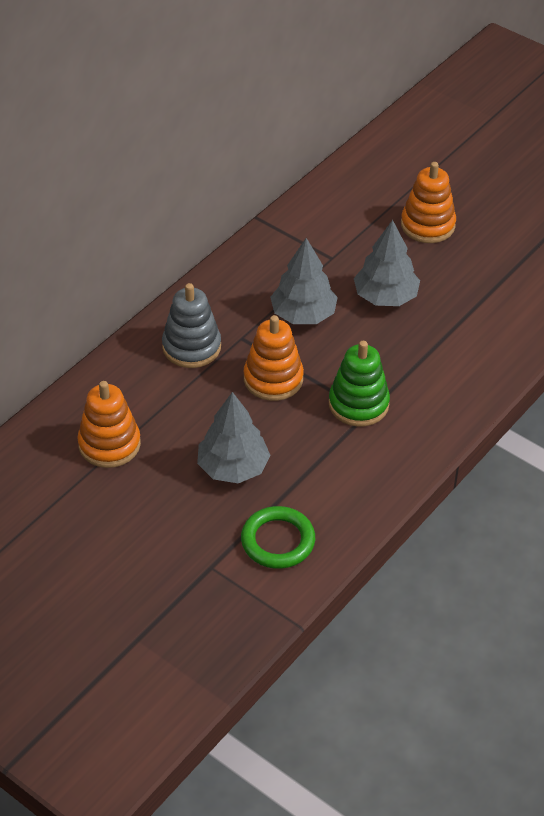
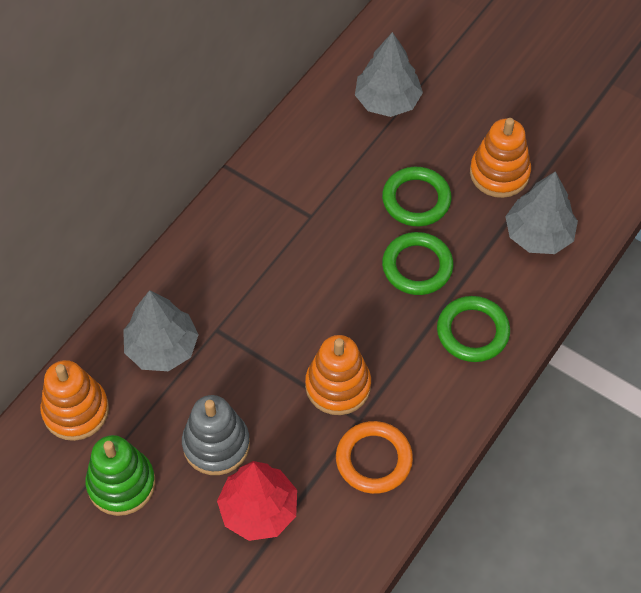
green ring: [241,506,315,569] = 1 -> [382,167,451,226] [382,232,453,295] [437,296,510,362] = 3
orange ring: none = 0 -> [336,421,413,494] = 1
red tree: none = 0 -> [217,461,297,541] = 1

